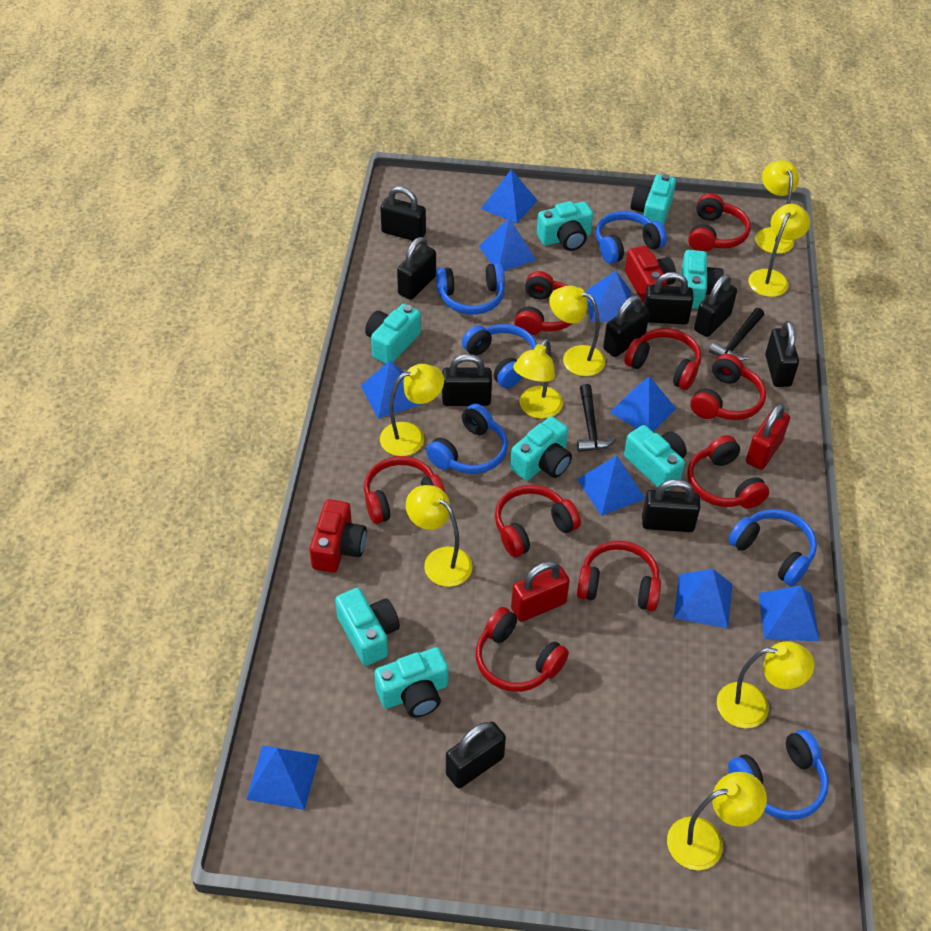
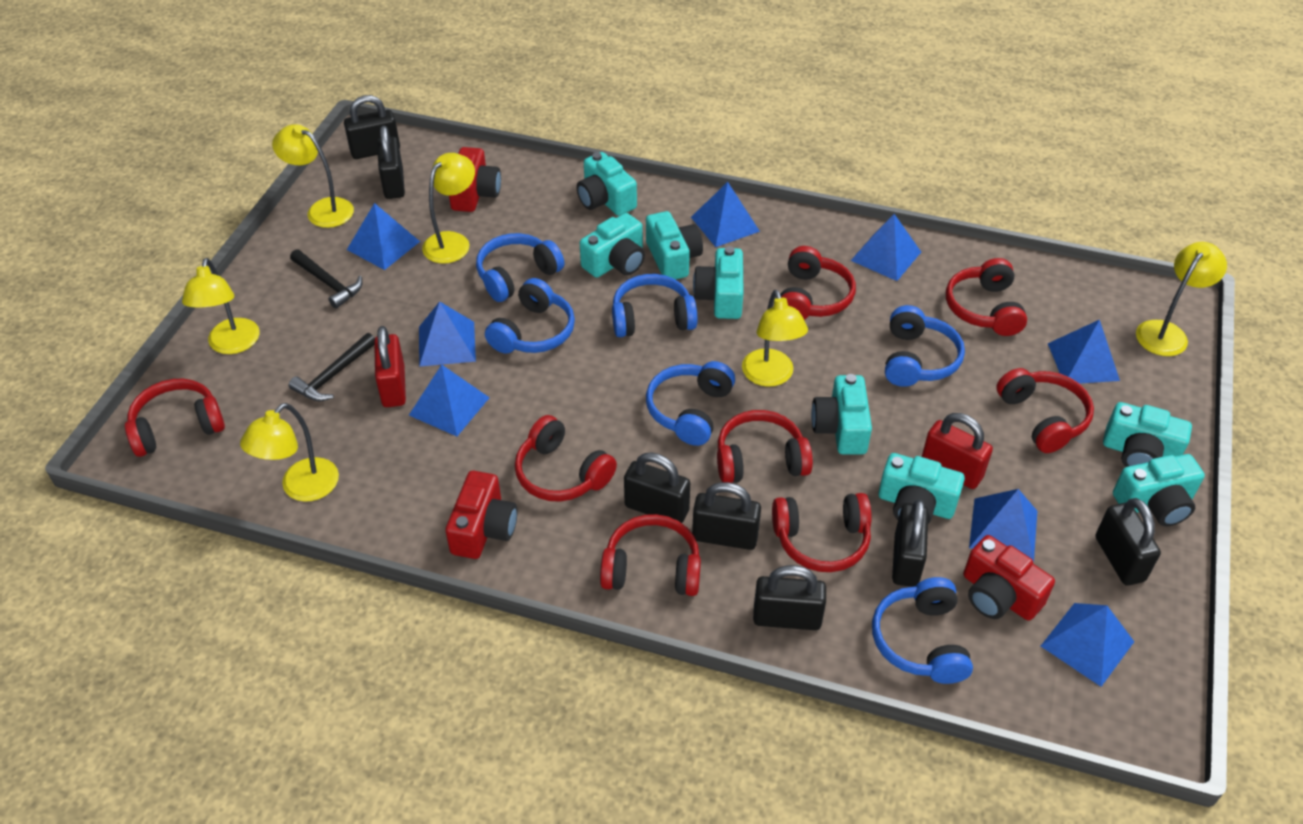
black padlock: [380,186,426,241] [397,237,436,300] [442,354,492,406] [446,722,506,788] [603,295,650,357] [642,479,700,532] [643,272,694,325] [694,274,737,337] [765,321,799,387] = 9 -> [344,95,400,159] [377,126,405,199] [624,452,690,523] [692,482,761,550] [753,565,826,630] [892,499,928,587] [1095,498,1161,586] = 7
blue pyramid: [246,745,320,810] [361,361,423,419] [479,218,536,271] [481,169,538,224] [577,455,645,516] [587,271,633,322] [610,376,676,432] [674,569,732,628] [758,585,819,641] = 9 -> [347,203,420,270] [409,364,490,436] [419,301,476,367] [691,182,760,247] [851,214,921,281] [969,489,1037,561] [1041,603,1134,687] [1048,320,1120,383] = 8
red camera: [310,499,367,573] [625,246,676,304] = 2 -> [445,471,518,559] [449,147,501,212] [963,535,1055,621] = 3
red headphones: [364,456,445,524] [476,607,569,692] [495,485,581,557] [514,271,572,335] [577,541,661,611] [624,328,701,390] [687,435,769,509] [688,193,751,252] [691,353,766,420] = 9 -> [125,379,225,457] [515,415,617,502] [600,514,701,596] [717,410,813,483] [772,493,872,572] [780,246,856,320] [946,258,1027,336] [996,368,1094,453] = 8
yellow lamp: [380,364,444,456] [406,485,472,587] [513,339,563,419] [549,286,605,376] [667,772,767,870] [717,641,814,728] [748,204,810,297] [755,160,799,254] = 8 -> [182,258,259,354] [240,403,339,502] [272,124,354,228] [422,153,475,264] [742,290,808,387] [1136,242,1227,356] = 6

